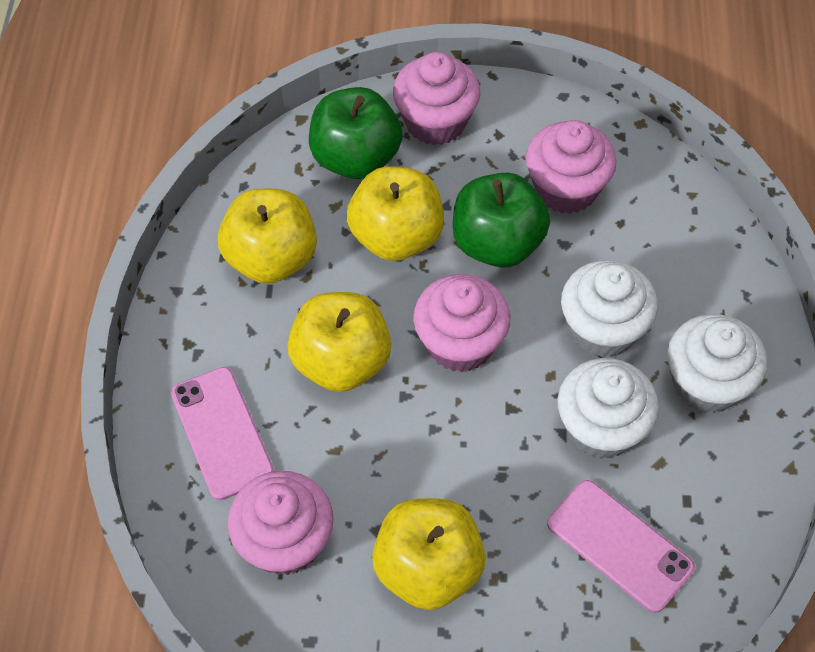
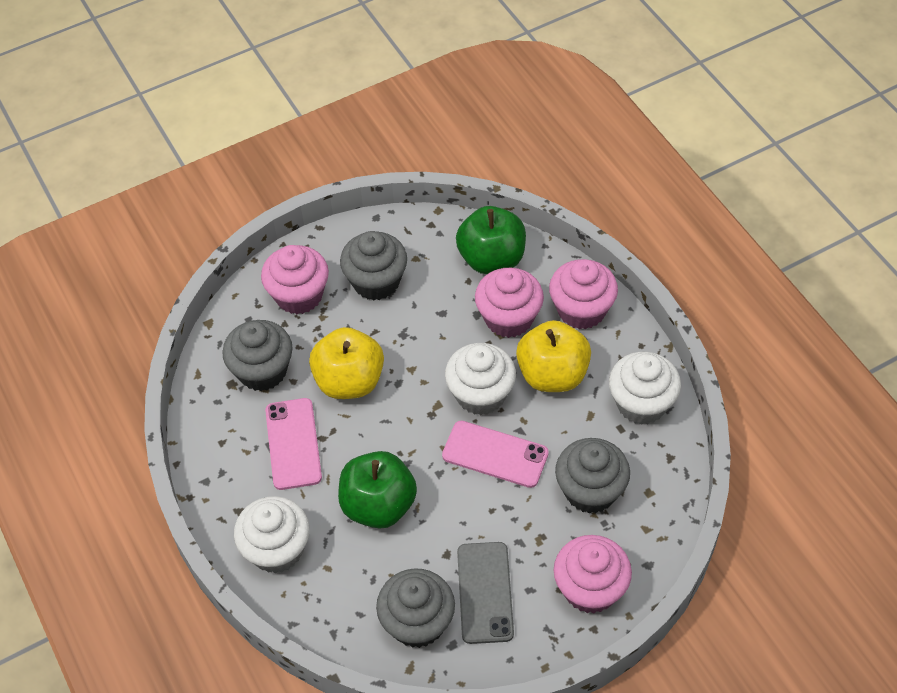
grey cupcake: none = 0 -> [222,320,293,391] [340,231,407,301] [376,568,455,648] [555,438,630,514] = 4
grey phone: none = 0 -> [457,542,514,644] = 1
yellow apple: [218,189,317,284] [287,292,391,392] [347,166,444,261] [372,498,486,610] = 4 -> [309,327,384,399] [516,320,591,392] = 2

